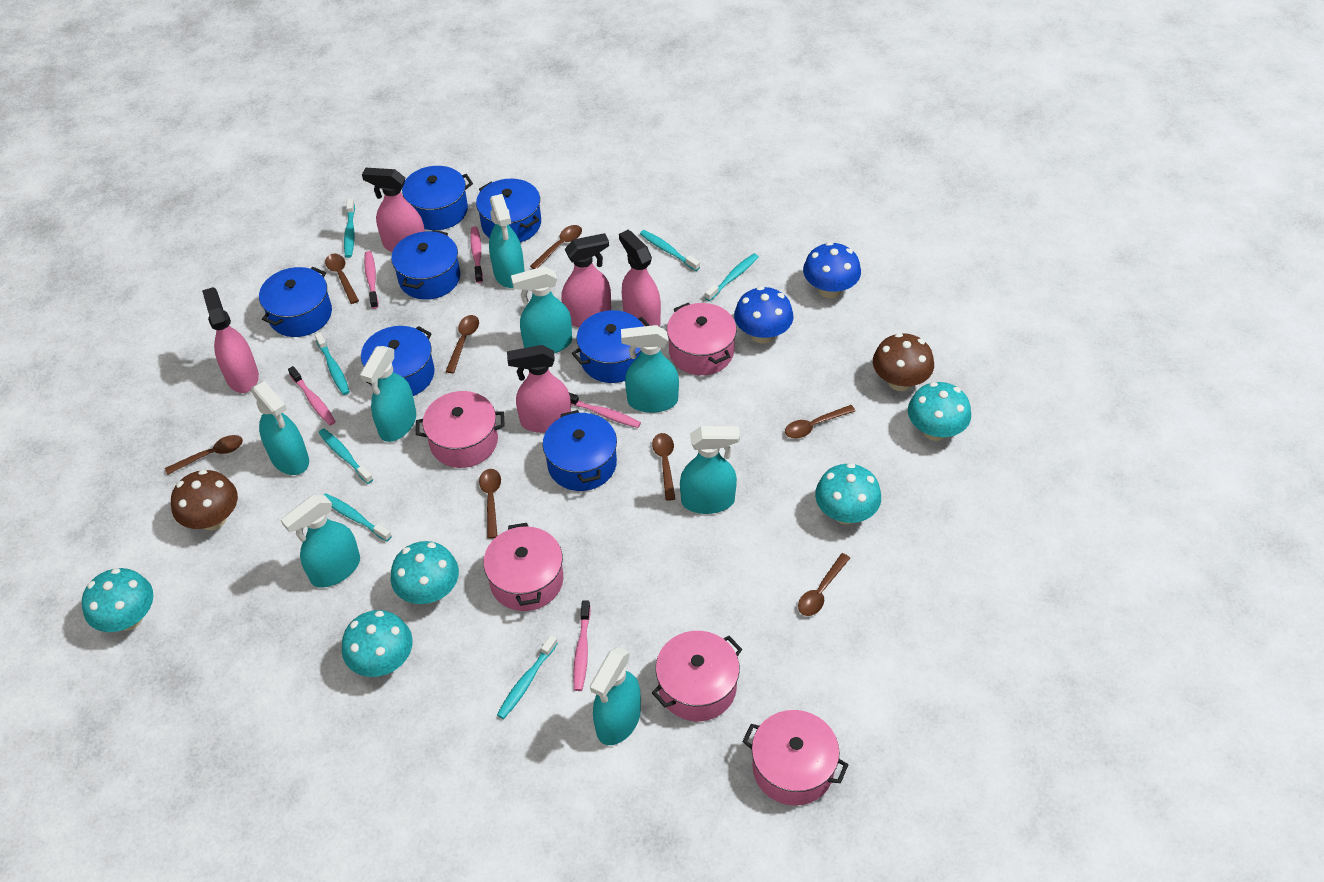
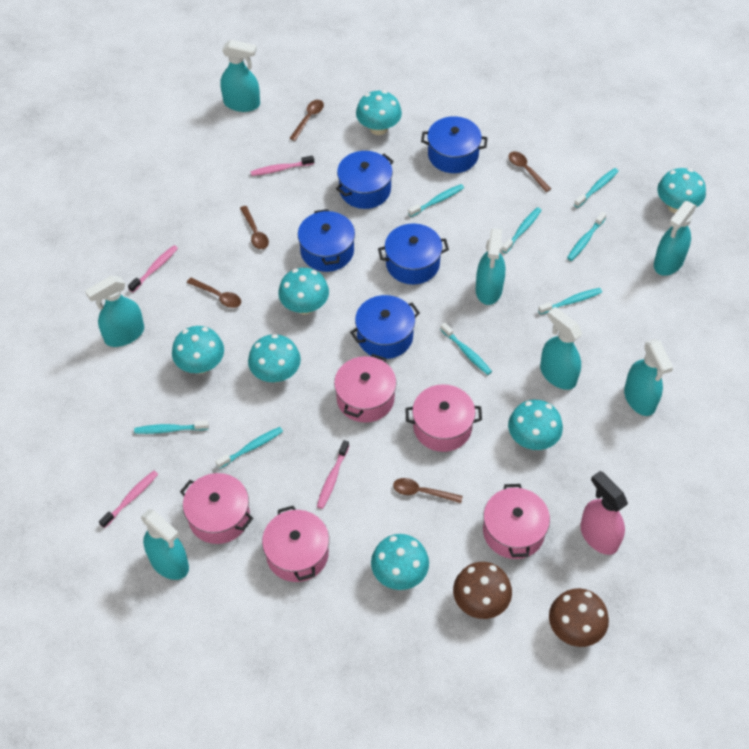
blue mushroom: [734,286,793,344] [803,242,861,298] = 2 -> none = 0
blue pot: [259,267,332,337] [361,326,435,396] [391,230,460,300] [402,166,473,230] [476,179,541,243] [543,410,617,491] [572,310,650,383] = 7 -> [298,209,355,272] [336,151,394,209] [350,295,420,359] [378,223,449,285] [421,116,487,173] = 5
brown spoon: [165,435,243,475] [325,254,359,304] [445,315,479,374] [479,469,501,539] [530,225,582,269] [652,433,675,501] [785,405,855,439] [798,553,850,616] = 8 -> [187,278,241,308] [240,206,269,249] [290,100,324,141] [393,478,463,503] [509,152,551,192] = 5
pink spray bottle: [202,287,259,393] [362,168,425,252] [507,345,571,433] [561,233,611,327] [619,230,661,327] = 5 -> [580,471,628,555] = 1
pink toothbrush: [288,366,336,425] [364,251,378,309] [470,226,483,283] [569,393,641,428] [573,600,591,691] = 5 -> [99,471,158,528] [128,245,178,293] [251,155,314,176] [317,440,349,509] = 4
turquoise mushroom: [82,568,153,632] [342,610,413,677] [390,541,459,604] [815,463,881,524] [908,382,971,441] = 5 -> [172,326,224,374] [248,334,301,383] [278,268,329,315] [356,90,402,135] [371,534,429,590] [508,400,563,450] [657,168,706,213] = 7
turquoise spray bottle: [251,381,309,475] [281,495,360,588] [360,346,416,442] [489,194,525,288] [511,266,572,353] [590,647,641,745] [621,325,679,413] [680,426,740,514] = 8 -> [85,275,144,347] [141,509,189,580] [220,40,260,112] [476,228,505,305] [540,307,582,390] [624,339,673,416] [654,201,697,276] = 7
turquoise toothbrush: [315,332,350,395] [319,429,373,484] [324,494,392,542] [344,199,355,258] [497,635,558,719] [640,230,700,271] [705,253,759,301] = 7 -> [134,420,209,434] [216,427,283,469] [408,184,464,217] [440,323,492,375] [502,207,542,253] [538,288,602,315] [567,212,607,261] [574,168,618,208] = 8

